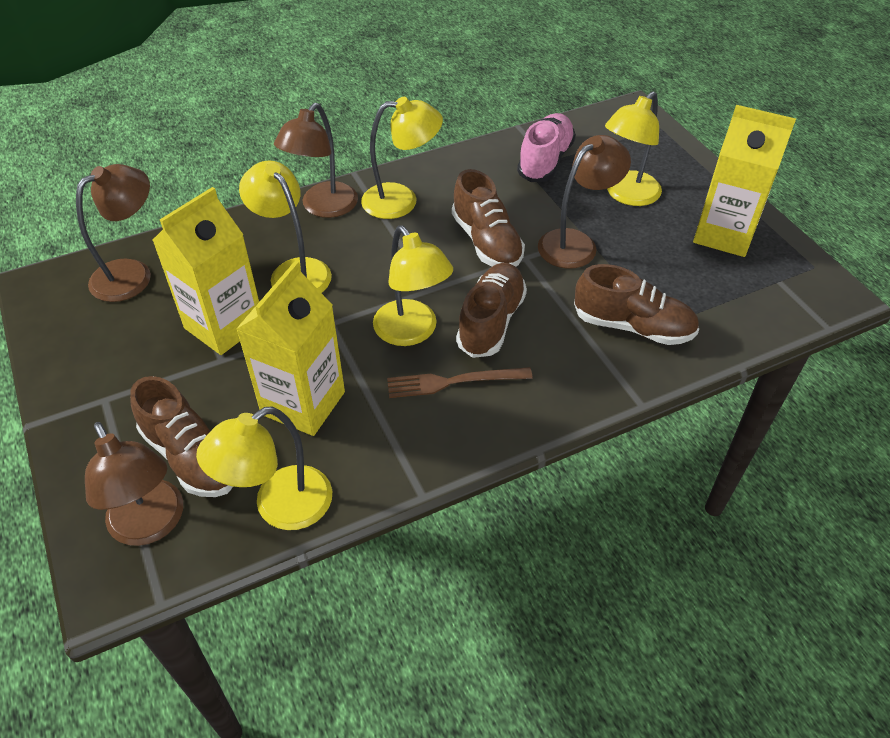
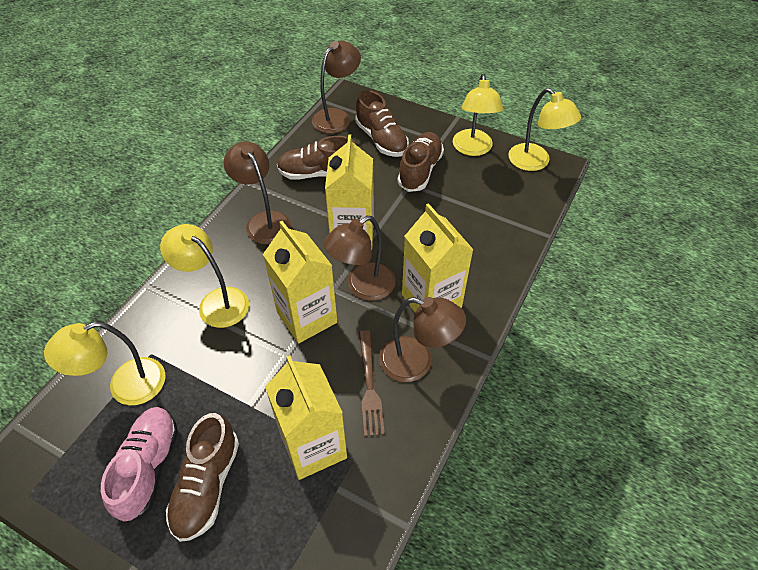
yellow carton: [152,187,259,355] [236,260,345,436] [693,105,796,257] = 3 -> [263,221,337,343] [265,355,347,480] [325,134,374,246] [402,203,474,312] = 4
yellow lamp: [196,406,332,530] [239,160,332,293] [361,97,443,219] [373,226,453,346] [605,91,662,206] = 5 -> [44,322,166,405] [160,224,249,328] [453,74,503,156] [508,88,581,171] = 4

